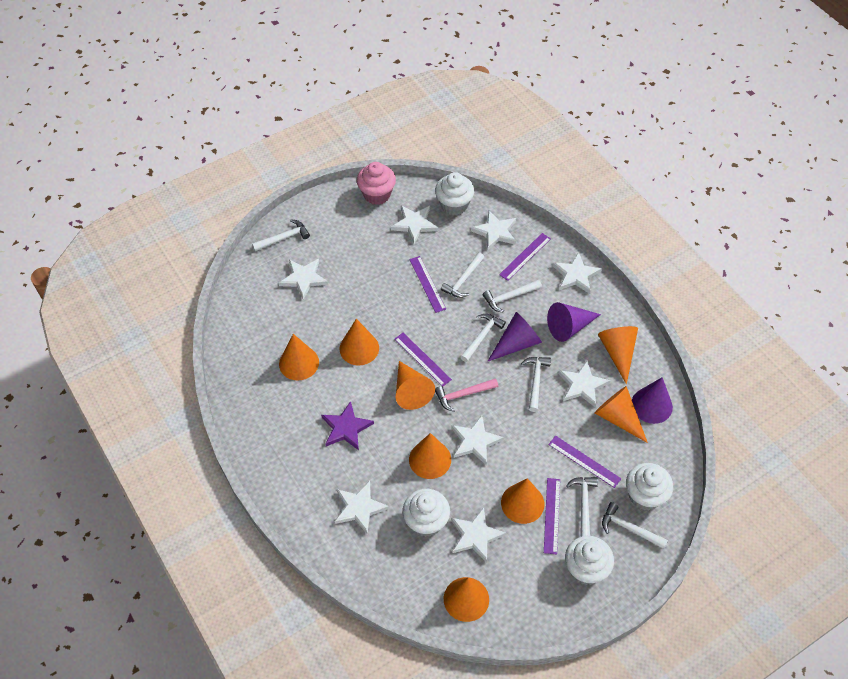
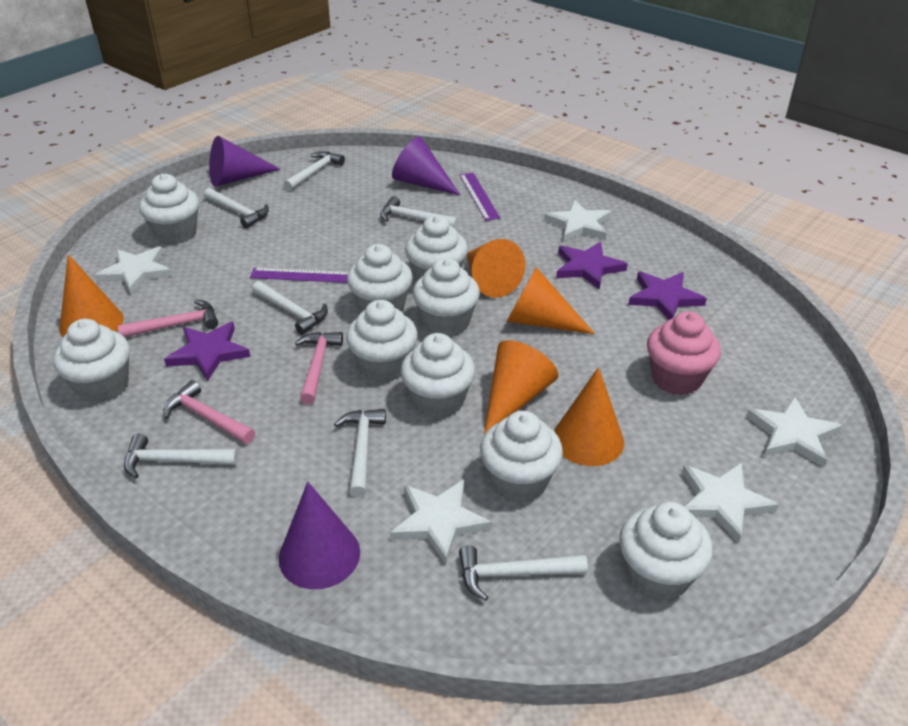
orange cone: [279,334,319,380] [340,319,379,365] [396,361,435,410] [409,433,451,479] [444,577,489,622] [501,478,544,524] [594,386,648,443] [598,326,638,384] = 8 -> [60,254,124,337] [467,239,526,298] [484,340,558,435] [507,267,595,334] [554,367,624,466] = 5
pink hammer: [435,378,498,412] = 1 -> [118,300,218,337] [163,380,255,444] [295,332,343,404] = 3
purple ruler: [394,333,452,387] [409,256,446,313] [499,233,551,281] [544,478,560,554] [549,436,621,488] = 5 -> [250,268,348,283] [459,173,500,221] = 2
purple star: [321,401,374,450] = 1 -> [164,322,250,381] [556,242,628,290] [628,272,707,320] = 3
white cupcake: [402,489,450,537] [435,172,474,216] [565,536,614,585] [626,463,673,511] = 4 -> [53,319,130,403] [139,174,199,245] [346,300,418,382] [347,244,413,312] [400,333,475,419] [405,216,468,282] [413,258,480,336] [480,411,563,503] [619,502,713,601] = 9
white star: [279,259,328,300] [334,480,389,534] [391,206,438,244] [451,415,504,465] [451,507,506,563] [471,211,516,251] [553,252,602,294] [558,360,611,407] = 8 -> [95,246,172,294] [390,479,492,564] [544,200,611,241] [682,462,779,544] [746,396,843,467] = 5

